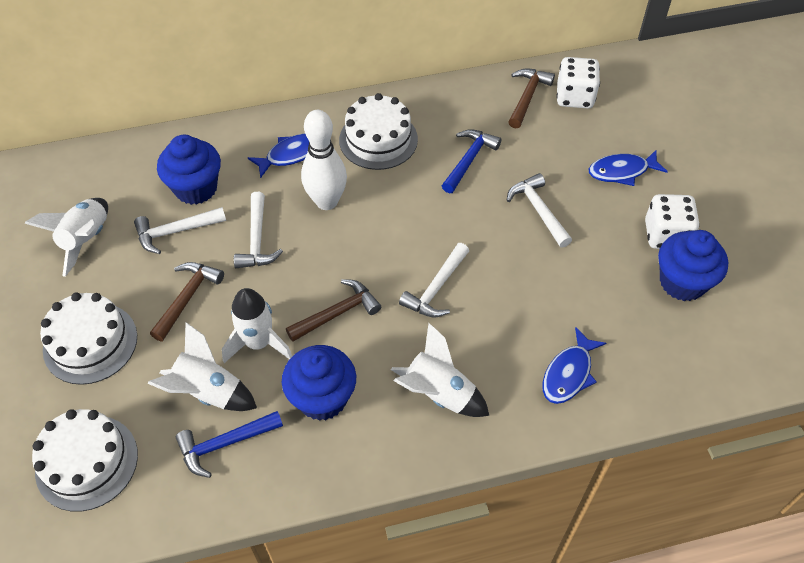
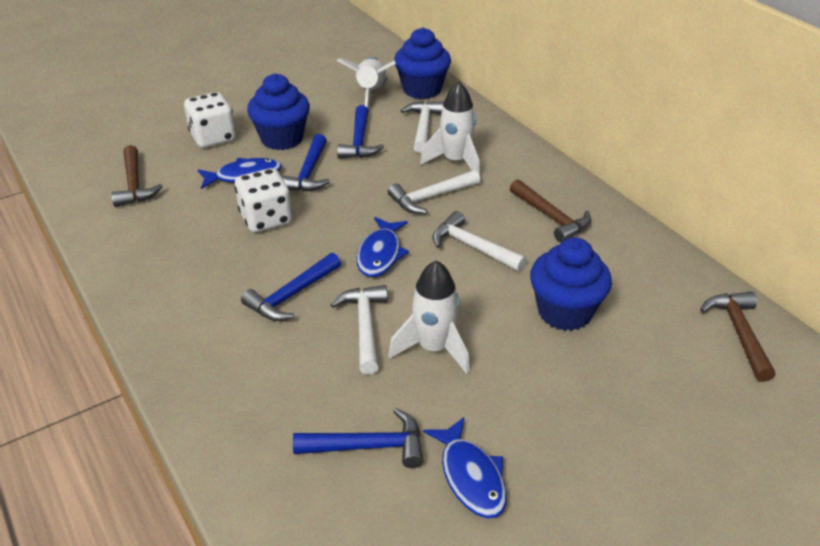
blue hammer: [176,411,283,478] [442,129,501,193] = 2 -> [241,253,341,321] [281,134,330,191] [293,408,423,468] [337,105,384,158] = 4
white bowling pin: [301,110,347,210] = 1 -> none = 0
white cake: [32,409,138,512] [40,292,137,385] [339,93,418,170] = 3 -> none = 0
white rocket: [25,198,108,277] [148,322,257,411] [222,288,292,363] [391,323,489,417] = 4 -> [337,57,396,109] [388,260,470,374] [420,82,480,176] = 3

